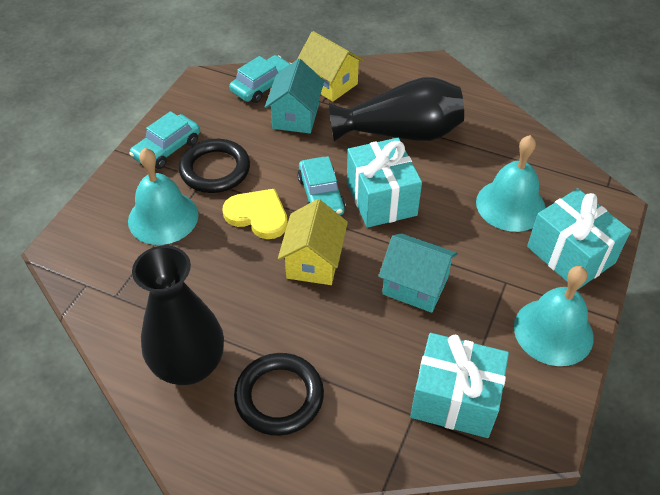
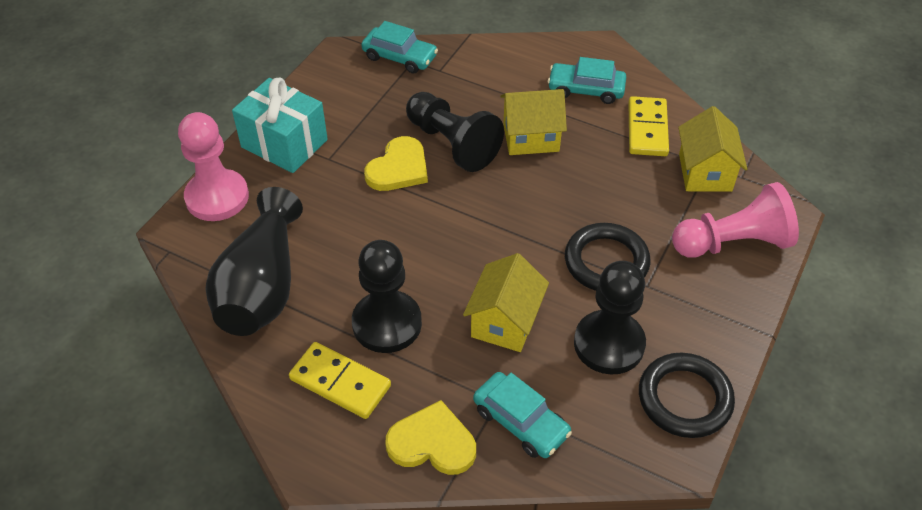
black pawn: none = 0 -> [352,240,422,353] [406,92,504,172] [574,261,646,375] = 3
black vase: [132,246,224,385] [329,77,464,142] = 2 -> [205,187,303,336] = 1
pink pawn: none = 0 -> [178,112,249,221] [672,182,799,257] = 2
turquoise bell: [128,148,199,245] [476,135,546,232] [514,266,594,366] = 3 -> none = 0
turquoise gift: [347,138,422,228] [410,333,509,438] [527,189,631,290] = 3 -> [232,77,328,173] = 1
turquoise house: [265,59,324,133] [378,233,458,313] = 2 -> none = 0
yellow domino: none = 0 -> [289,342,391,419] [628,96,669,156] = 2
yellow heart: [223,188,288,239] = 1 -> [364,136,428,191] [385,400,476,475] = 2
yellow house: [278,199,348,285] [297,31,364,102] = 2 -> [463,253,549,352] [500,89,567,155] [678,106,747,192] = 3

